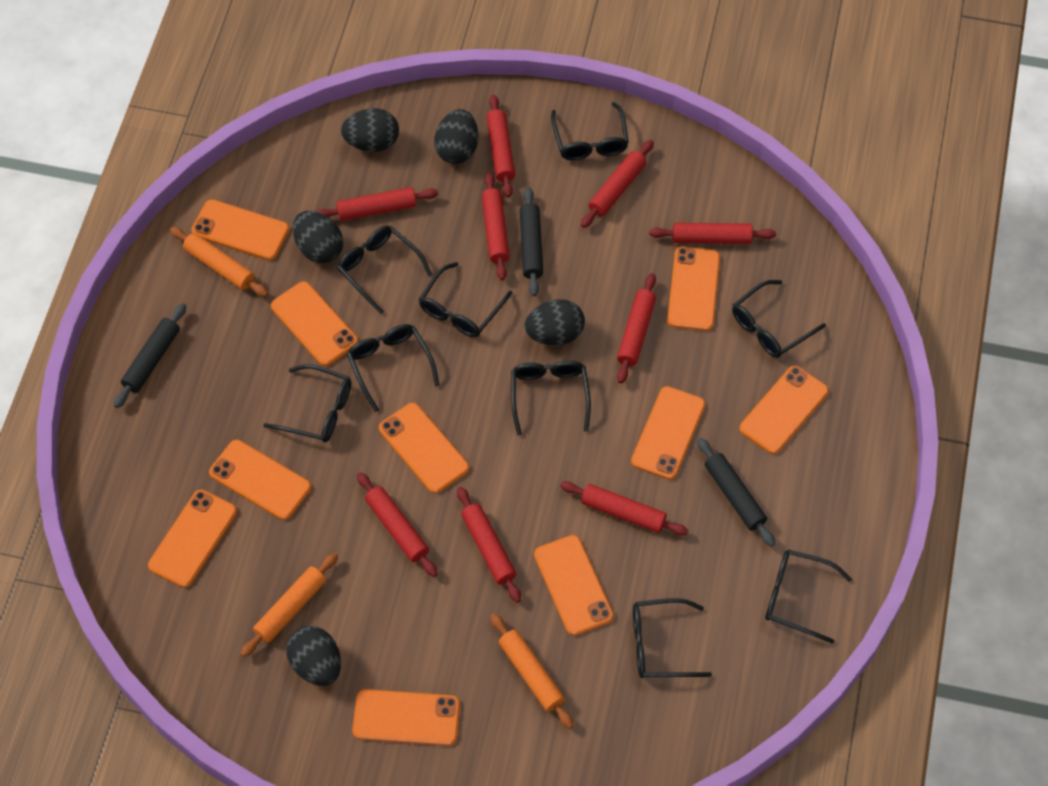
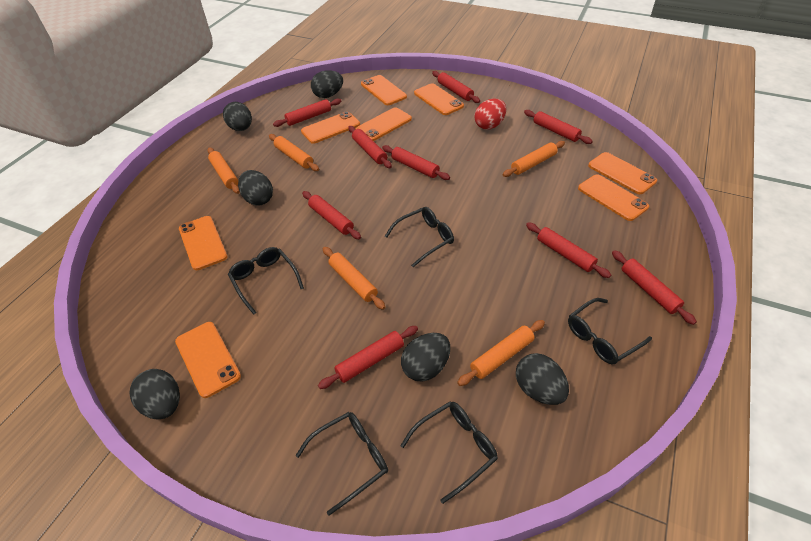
black egg: [286,626,341,686] [293,211,343,263] [341,108,399,152] [434,109,478,164] [525,299,585,345] = 5 -> [129,369,180,419] [223,102,252,131] [238,170,273,206] [311,70,343,98] [401,333,450,381] [516,353,569,405] = 6
black glasses: [263,364,351,442] [337,226,432,314] [347,324,440,412] [419,262,512,337] [511,360,591,436] [551,102,629,161] [633,598,712,678] [732,280,826,358] [765,549,852,644] = 9 -> [228,247,304,315] [295,412,388,516] [385,207,454,267] [400,402,498,504] [568,298,652,364] = 5
black rolling pin: [114,303,186,408] [520,187,543,296] [697,438,775,547] = 3 -> none = 0
orange phone: [148,490,237,588] [191,199,290,260] [209,440,311,520] [271,281,358,366] [353,689,460,746] [379,403,469,494] [534,535,614,636] [631,386,705,480] [667,247,720,331] [739,366,829,454] = 10 -> [175,322,241,398] [179,216,227,270] [301,111,360,144] [356,107,412,141] [361,75,407,105] [414,83,464,115] [578,174,649,221] [588,152,657,194] = 8
orange rolling pin: [170,227,268,297] [240,553,338,657] [491,613,574,729] = 3 -> [207,147,240,194] [269,134,319,171] [323,247,385,310] [457,320,545,386] [503,141,565,177] = 5
red egg: none = 0 -> [474,99,506,129] = 1

